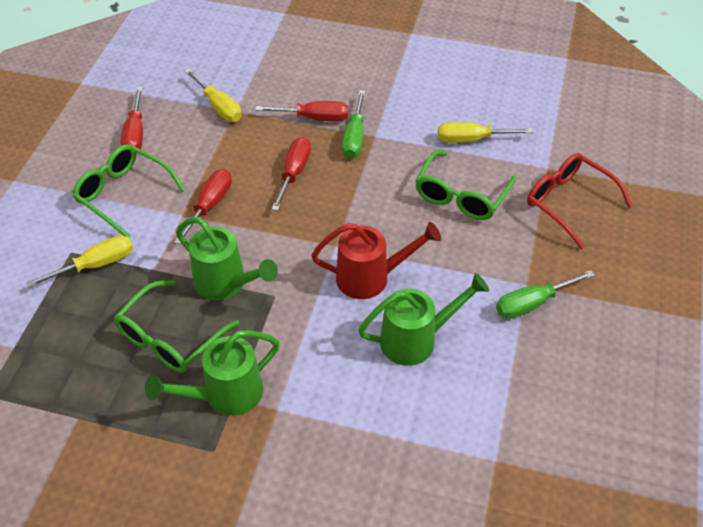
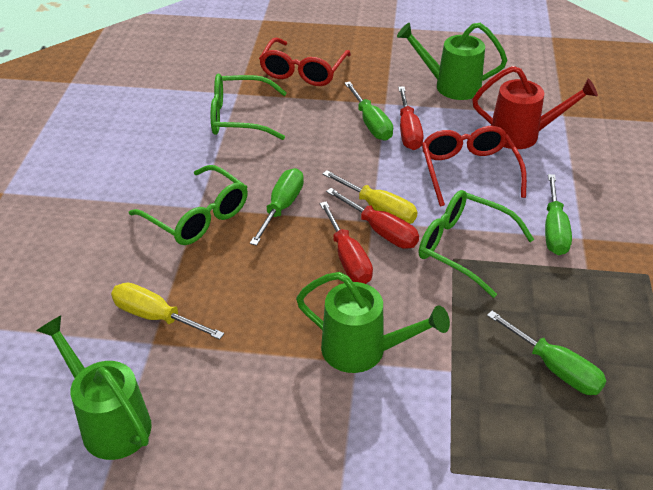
green screwdriver: [342,90,365,159] [496,270,595,319] = 2 -> [250,168,304,246] [344,82,393,140] [487,311,606,395] [545,174,572,255] = 4
red glasses: [527,153,633,249] = 1 -> [259,38,351,86] [422,126,527,207] = 2
red screwdriver: [121,87,143,153] [174,169,232,245] [255,101,348,121] [271,137,311,211] = 4 -> [320,201,373,284] [326,188,419,249] [398,86,424,150] = 3
yellow screwdriver: [26,235,133,288] [185,69,241,122] [438,122,533,143] = 3 -> [111,282,224,340] [323,170,417,224] = 2

